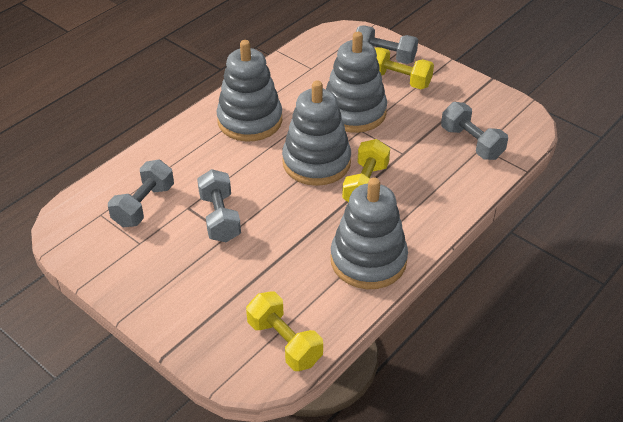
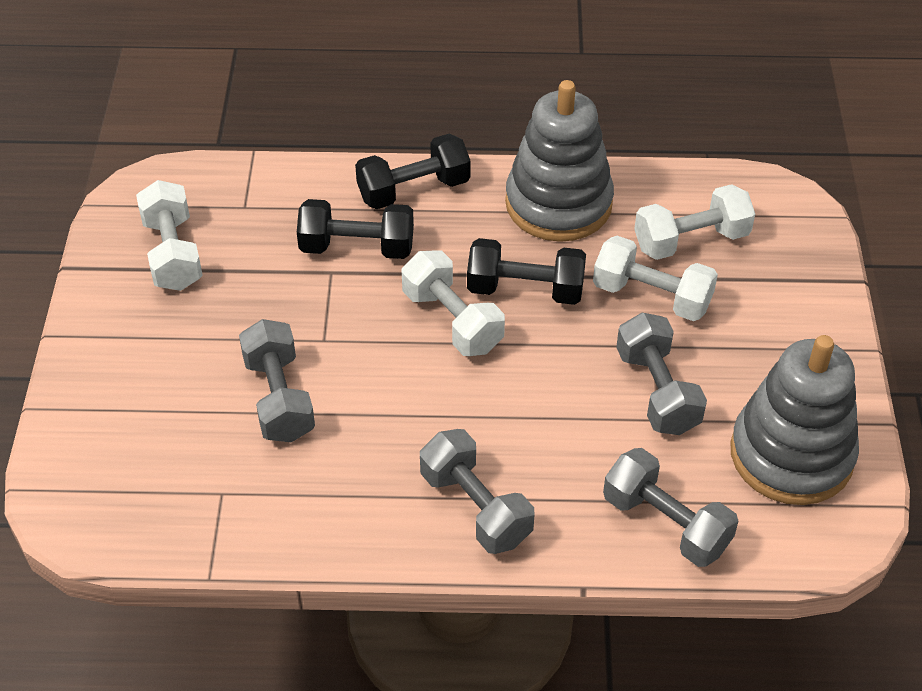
black dumbbell: none = 0 -> [297,199,414,259] [355,134,471,209] [467,238,586,305] = 3
grey stacking toy: [216,40,282,142] [282,81,351,186] [326,32,387,133] [330,178,408,289] = 4 -> [505,80,614,242] [730,335,859,505] = 2
white dumbbell: none = 0 -> [136,180,203,291] [402,250,505,356] [593,236,718,321] [634,184,755,260] = 4
yellow dumbbell: [246,291,323,371] [342,139,390,202] [375,47,434,89] = 3 -> none = 0

